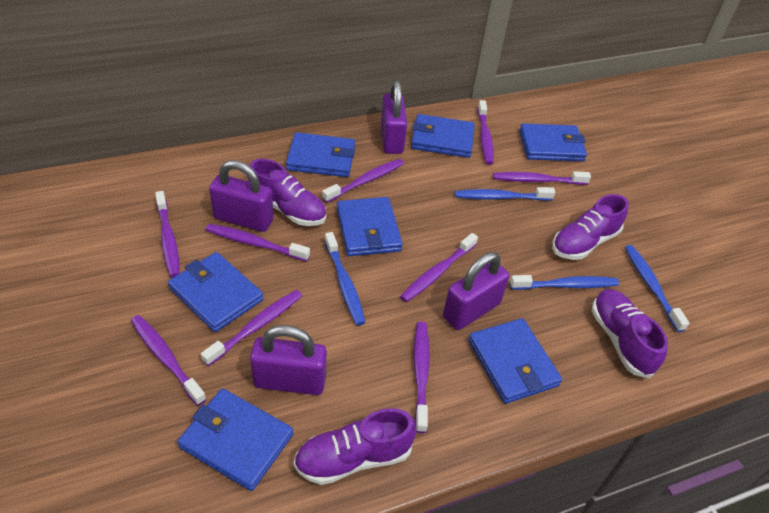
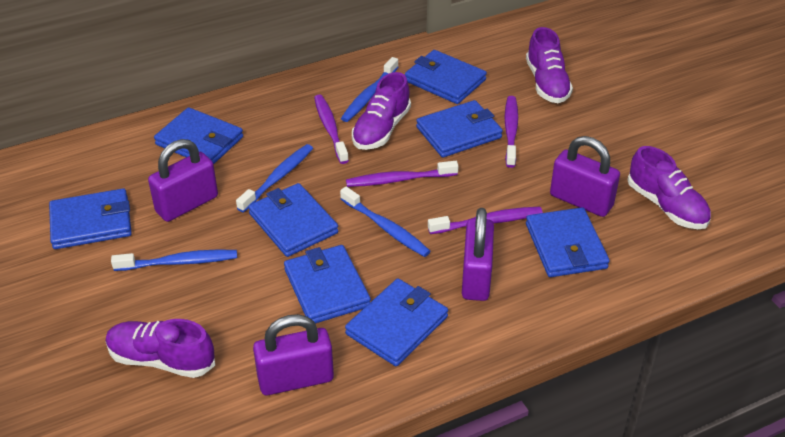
blue wallet: [168,252,264,332] [177,388,293,491] [286,132,355,177] [337,197,403,256] [411,114,475,158] [468,318,562,404] [519,123,587,161] = 7 -> [49,189,132,249] [154,107,243,165] [248,183,338,257] [284,245,371,324] [345,278,448,366] [405,50,487,104] [416,100,503,158] [526,207,610,277] = 8
purple toothbrush: [131,315,207,406] [155,191,180,277] [201,290,302,366] [206,224,310,262] [322,159,404,203] [400,233,478,302] [414,322,430,433] [478,100,494,165] [493,171,591,185] = 9 -> [314,95,349,164] [346,161,458,187] [428,207,543,234] [505,96,518,168] = 4

